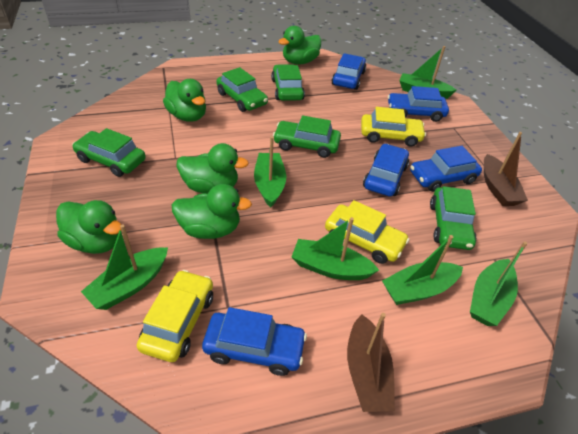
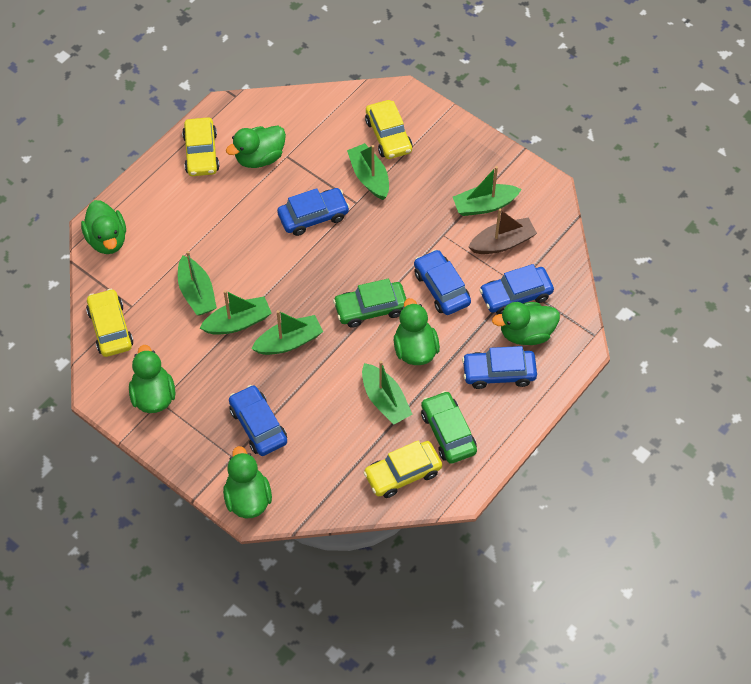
brown boat: [347,313,395,412] [484,132,528,206] = 2 -> [468,209,537,254] = 1
green car: [72,128,146,177] [216,67,268,112] [271,64,305,101] [273,115,341,158] [430,186,476,250] = 5 -> [333,279,406,328] [421,391,477,464] = 2
green duck: [56,200,122,254] [163,79,206,122] [172,184,252,239] [177,143,249,193] [278,26,321,65] = 5 -> [81,200,126,254] [129,345,175,413] [223,446,272,518] [226,126,286,168] [394,298,440,365] [492,302,560,345] = 6
yellow car: [137,270,213,362] [325,200,409,264] [361,107,426,147] = 3 -> [86,289,133,357] [182,117,220,176] [363,441,442,498] [365,100,413,159] = 4

